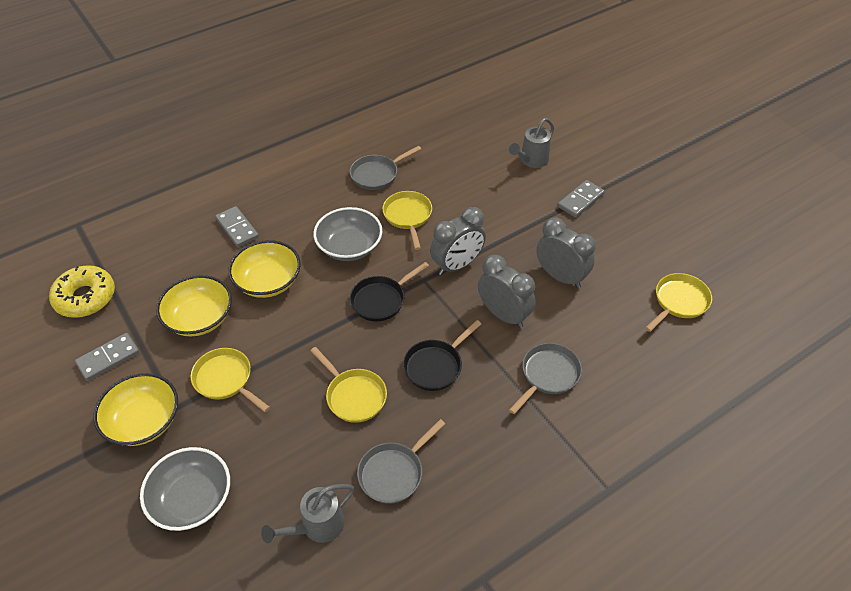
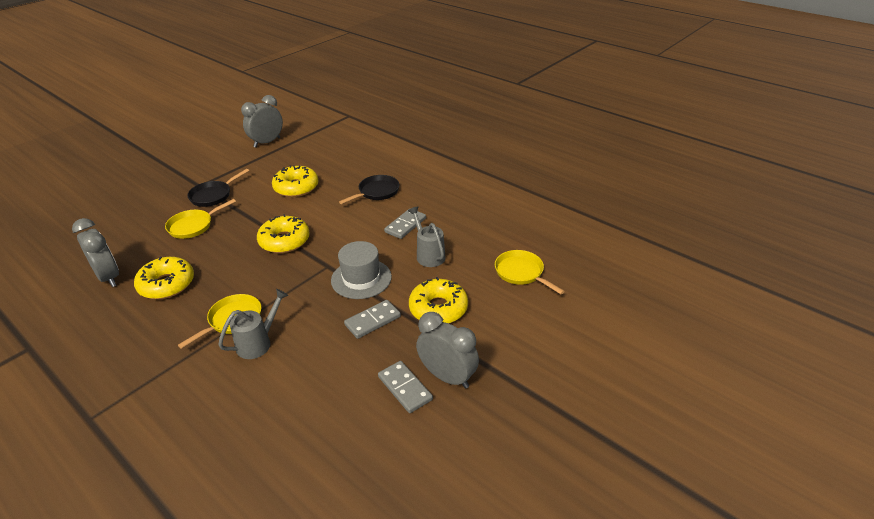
grey bowl: [140,447,230,531] [313,207,383,261] = 2 -> none = 0
grey hat: none = 0 -> [331,241,392,299] = 1
grey pan: [350,146,421,190] [357,419,445,504] [509,343,582,414] = 3 -> none = 0
yellow bowl: [93,373,178,446] [156,275,232,336] [228,240,301,298] = 3 -> none = 0
yellow donut: [49,265,115,318] = 1 -> [134,257,194,299] [257,214,310,253] [272,165,319,197] [409,277,468,323] = 4
yellow pan: [191,348,270,412] [310,347,387,423] [382,191,432,250] [645,273,712,332] = 4 -> [165,199,236,239] [178,294,262,349] [495,250,565,294] = 3

